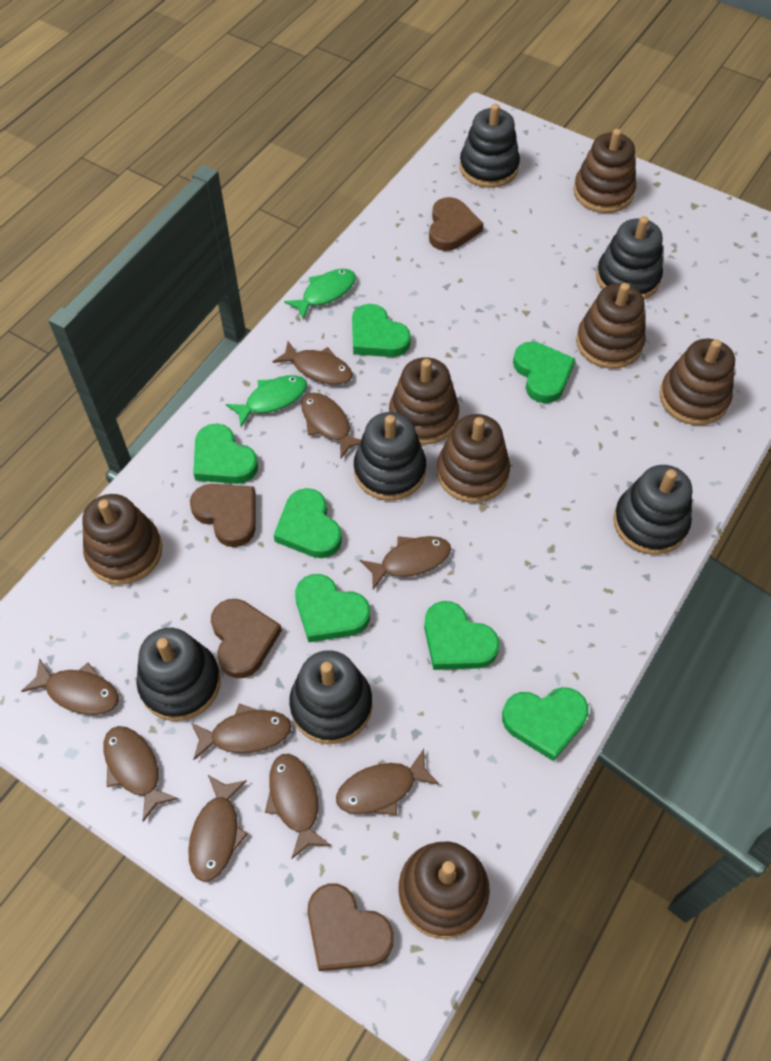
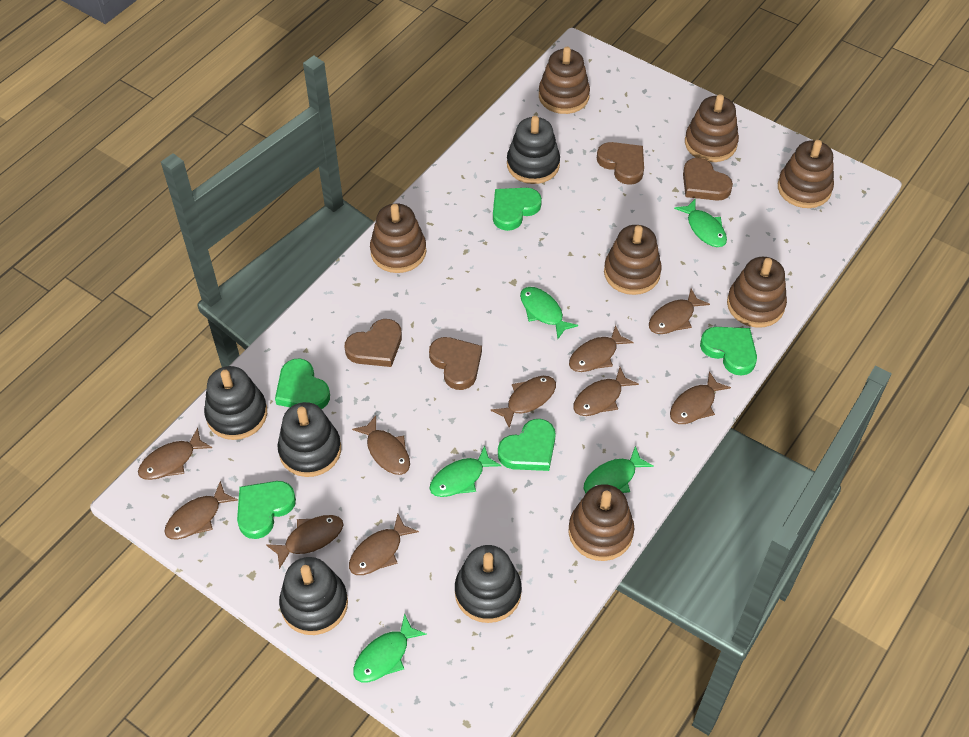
black stacking toy: [136,628,221,721] [289,650,372,744] [354,412,426,501] [459,104,520,188] [596,216,663,299] [613,465,692,555] = 6 -> [204,366,267,440] [278,402,341,477] [279,557,348,635] [455,545,522,623] [507,116,560,184] = 5
brown fish: [21,658,119,715] [103,726,178,822] [188,775,248,882] [191,704,291,760] [265,754,331,859] [273,341,353,385] [301,393,361,458] [336,749,439,815] [360,536,451,589] = 9 -> [138,428,212,480] [165,481,238,539] [266,515,344,569] [349,514,419,575] [352,415,410,475] [490,376,556,428] [569,325,634,372] [573,367,639,416] [649,289,710,334] [670,371,731,424] = 10
green fish: [226,375,307,427] [284,269,356,320] = 2 -> [353,613,427,682] [429,445,502,497] [520,287,578,339] [584,446,654,493] [674,199,727,247] = 5
green heart: [193,423,258,484] [274,488,342,558] [295,574,370,642] [352,304,411,357] [424,601,499,670] [502,687,589,761] [513,342,575,403] = 7 -> [237,481,296,539] [275,358,330,409] [493,188,542,231] [498,419,556,471] [700,327,757,376] = 5

